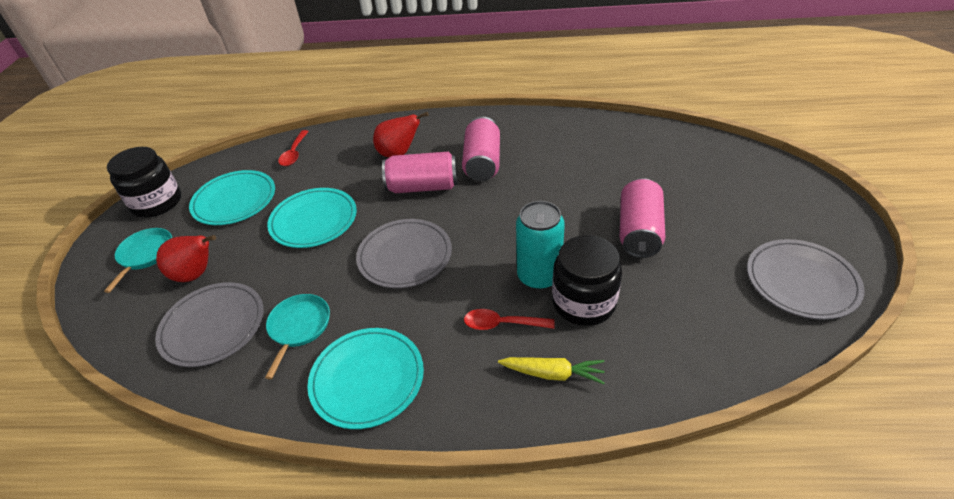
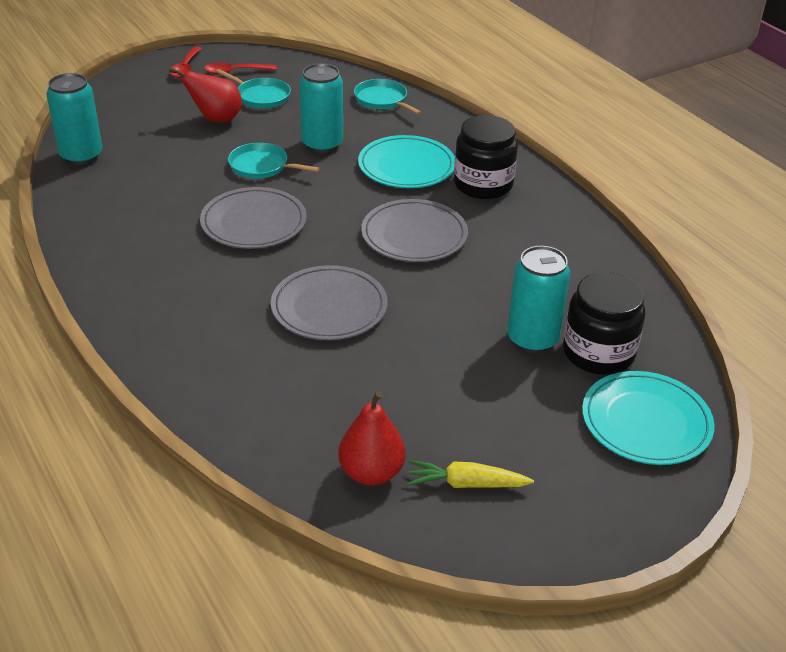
pink can: [382,152,458,193] [462,117,500,181] [620,178,666,258] = 3 -> none = 0
turquoise can: [516,201,565,290] = 1 -> [46,73,102,165] [299,63,343,153] [507,246,570,353] = 3
turquoise pan: [104,228,172,293] [265,294,330,379] = 2 -> [216,69,291,108] [228,143,320,179] [354,79,422,115] = 3
turquoise plate: [189,170,275,225] [267,188,357,248] [307,328,424,429] = 3 -> [358,135,455,188] [582,371,715,465] = 2

